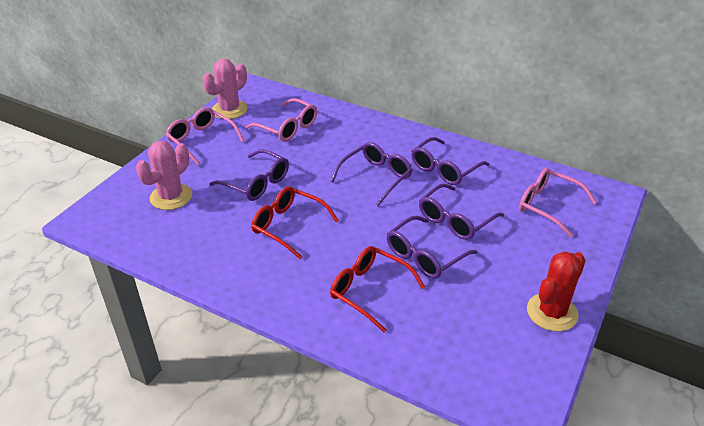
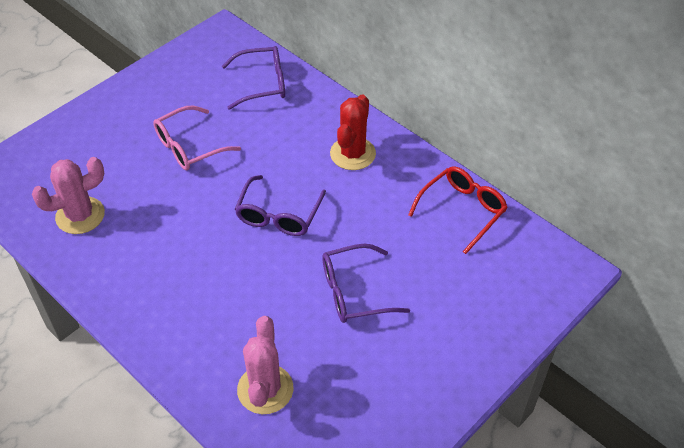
pink glasses: [165,107,244,165] [245,98,317,142] [519,168,597,237] = 3 -> [153,106,241,170] = 1
purple glasses: [209,149,289,201] [331,142,412,206] [387,216,478,279] [411,137,489,185] [419,183,504,240] = 5 -> [222,46,285,110] [235,175,326,236] [322,244,410,323] = 3
red glasses: [251,186,339,259] [330,246,425,332] = 2 -> [408,166,508,254] = 1

